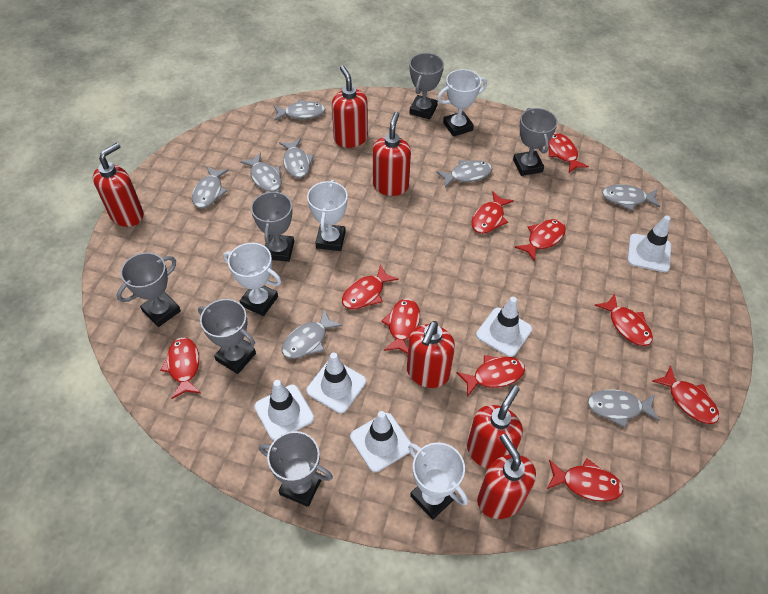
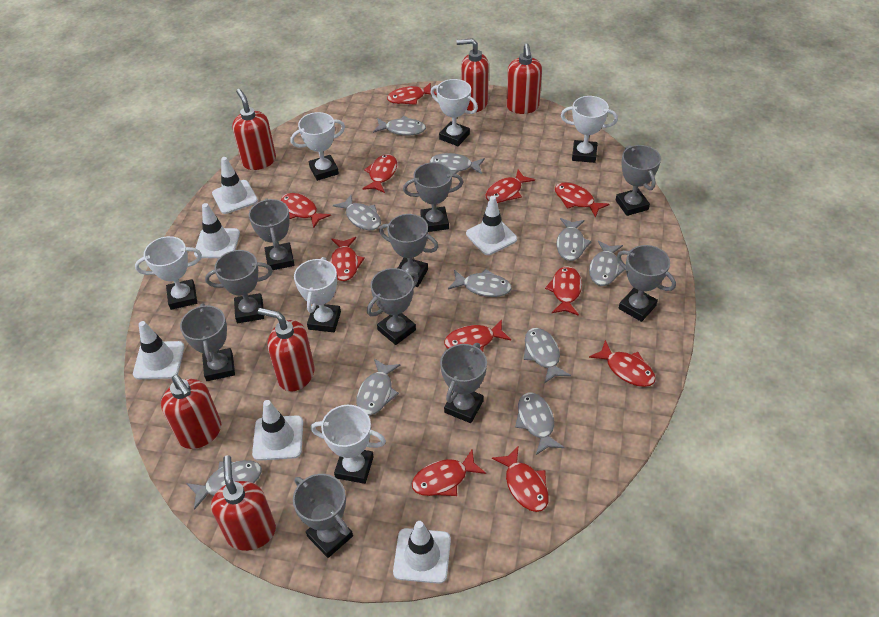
grey fish: [192,166,229,208] [240,153,282,192] [274,99,325,121] [279,138,314,178] [282,310,343,359] [436,160,492,188] [587,389,660,428] [602,184,661,211] = 8 -> [186,460,262,510] [333,195,381,230] [356,359,401,415] [373,116,426,136] [430,153,485,174] [448,269,512,297] [515,393,565,455] [523,328,571,384] [556,218,592,261] [589,240,625,286] = 10
grey trophy: [117,253,181,327] [198,299,256,374] [251,190,294,262] [259,431,333,507] [409,53,444,119] [513,108,558,176] = 6 -> [180,303,235,381] [205,250,273,323] [249,198,295,270] [293,474,353,558] [367,268,419,345] [379,214,439,287] [403,162,463,232] [440,343,487,423] [616,145,661,216] [617,245,676,322] = 10
red fish: [160,337,201,399] [342,264,399,309] [381,298,420,354] [456,355,525,397] [471,191,514,234] [515,219,566,262] [547,459,623,502] [549,133,589,173] [594,294,653,346] [652,365,719,424] = 10 -> [281,193,331,228] [330,237,365,281] [362,154,397,193] [387,83,437,105] [412,449,486,496] [444,319,511,352] [486,169,535,203] [492,446,549,512] [545,266,582,316] [555,182,610,218] [589,340,656,387] = 11
white traffic cone: [254,380,314,441] [306,352,366,413] [350,411,411,472] [476,297,532,357] [627,215,671,272] = 5 -> [133,321,185,379] [194,203,240,258] [212,157,258,214] [252,400,303,461] [393,521,451,584] [466,196,517,255] = 6
white trophy: [223,243,281,316] [307,180,348,251] [408,442,468,520] [437,69,487,137] = 4 -> [135,236,202,310] [291,112,345,181] [294,257,341,332] [311,405,386,484] [431,79,478,146] [561,96,618,163] = 6

